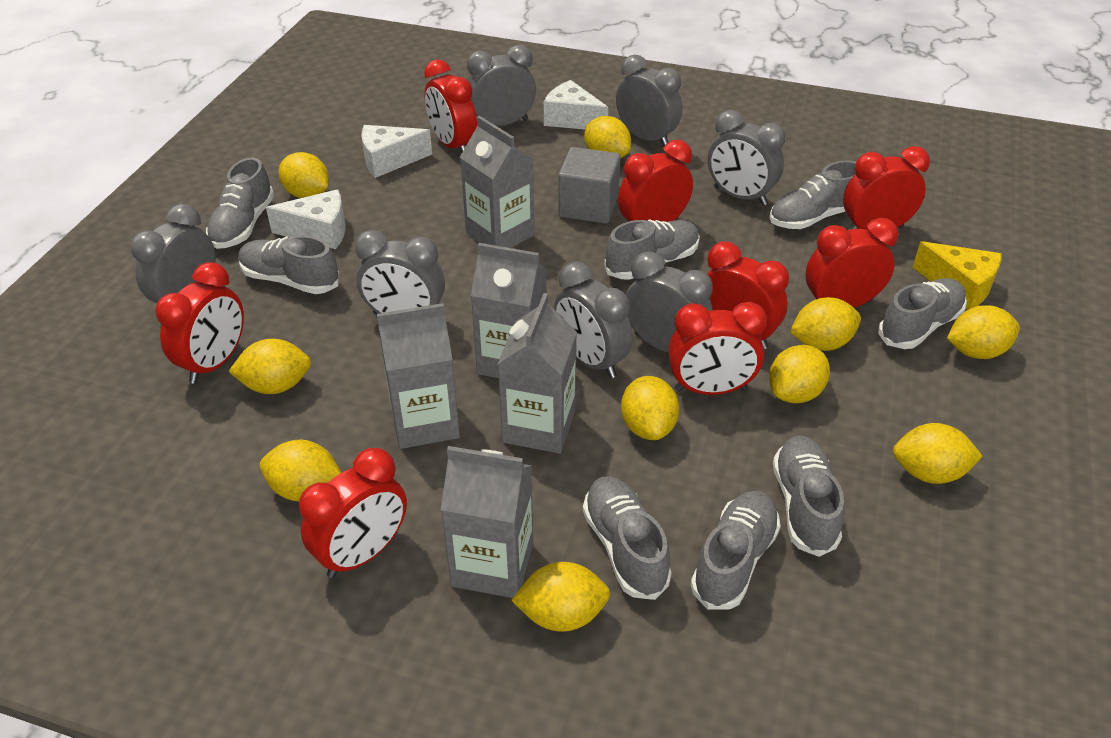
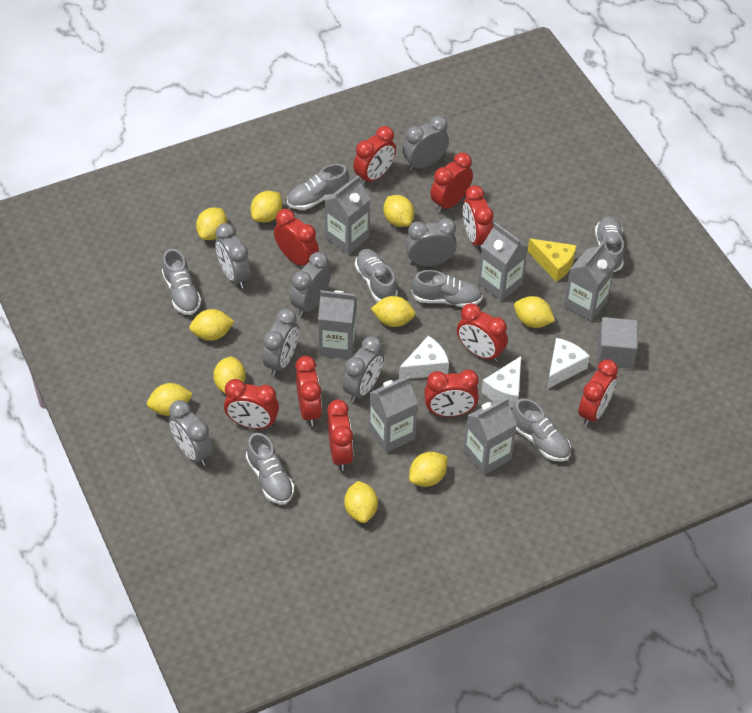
grey carton: [377,303,460,449] [441,446,533,598] [460,116,534,248] [471,243,547,378] [498,293,577,454] = 5 -> [318,290,357,359] [325,176,370,255] [369,376,418,453] [464,397,517,475] [478,222,528,301] [564,241,615,321] = 6
grey shoe: [206,157,274,249] [239,235,339,294] [583,476,672,600] [605,219,700,279] [691,491,781,609] [769,160,856,229] [773,436,845,557] [878,278,967,349] = 8 -> [162,249,201,315] [246,433,294,504] [287,164,349,210] [355,249,398,302] [412,270,483,307] [512,398,571,462] [595,216,624,272] = 7
red clock: [155,262,244,384] [299,448,407,578] [424,60,477,153] [618,140,693,222] [668,302,767,395] [707,242,789,349] [805,218,898,308] [843,146,930,231] = 8 -> [224,379,279,429] [274,209,319,266] [295,356,322,426] [327,399,353,471] [353,126,396,186] [424,370,479,417] [430,153,473,213] [457,303,508,362] [463,185,494,252] [578,359,618,426] = 10

